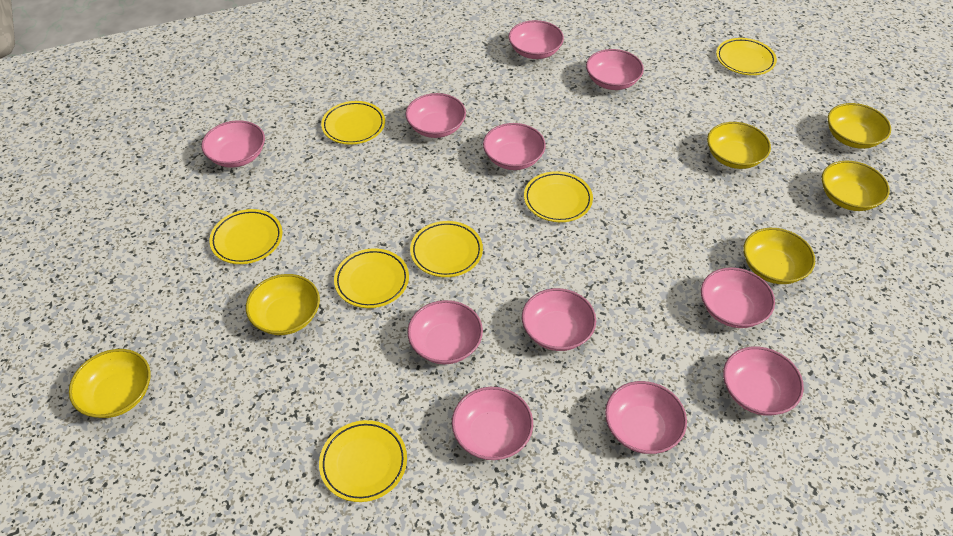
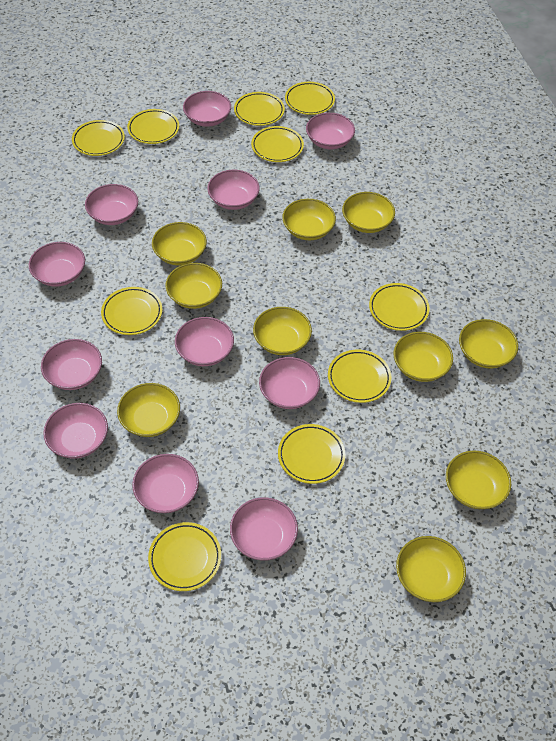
yellow bowl: [69,349,151,418] [246,274,320,335] [707,122,771,169] [743,228,815,284] [822,161,890,211] [828,103,891,149] = 6 -> [117,383,180,437] [152,222,207,265] [165,263,222,309] [253,307,312,355] [282,199,336,240] [342,192,395,233] [393,332,453,382] [396,536,466,602] [446,451,511,509] [459,319,518,369] = 10
yellow plate: [209,209,282,264] [319,420,407,502] [321,101,385,145] [334,248,409,308] [410,221,483,277] [524,171,593,222] [716,38,777,75] = 7 -> [72,120,125,156] [101,287,163,335] [127,109,179,144] [148,522,221,591] [234,92,285,126] [251,126,304,162] [278,424,345,484] [285,82,335,115] [328,350,391,403] [369,283,429,331] = 10

